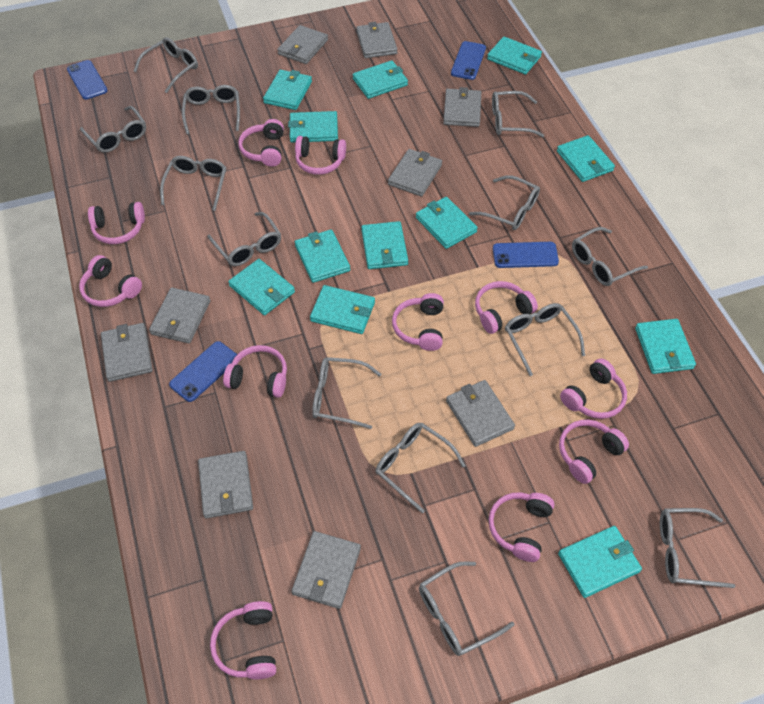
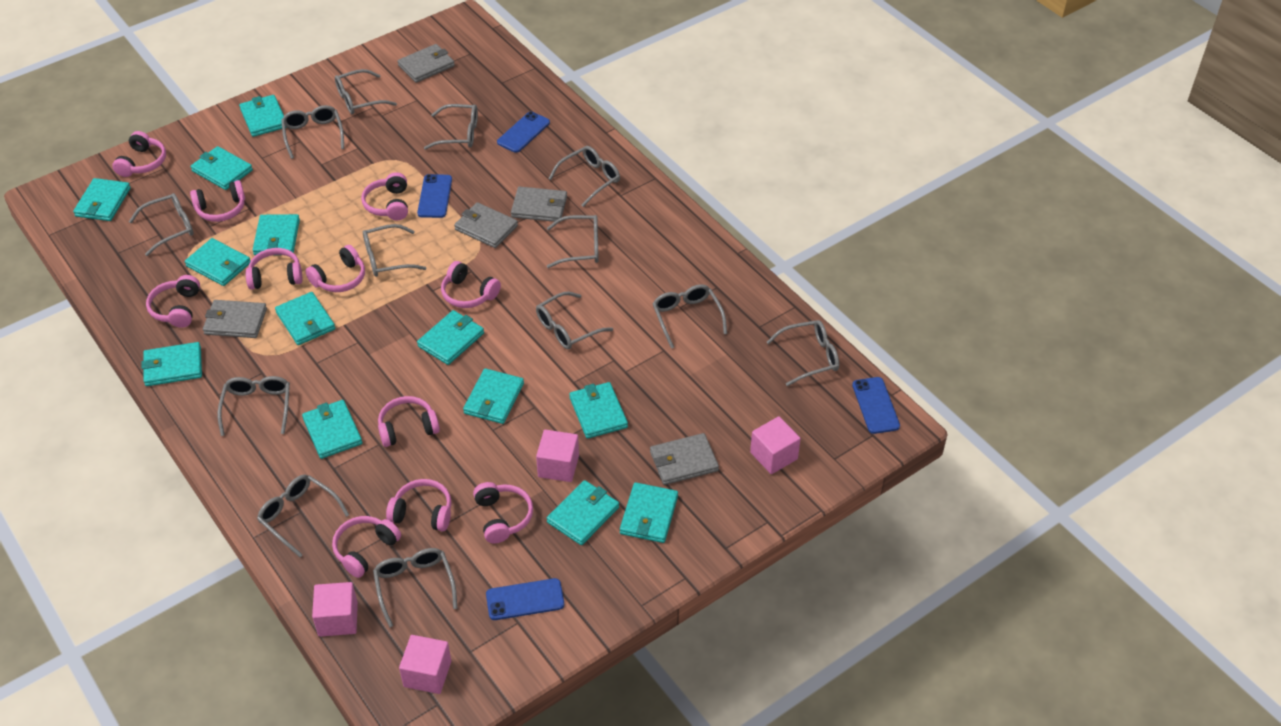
grey wallet: [101,323,153,382] [149,288,210,343] [198,451,253,518] [277,25,328,64] [291,531,361,609] [356,22,398,58] [388,149,442,197] [443,87,481,127] [446,380,515,447] = 9 -> [203,300,267,338] [397,44,455,83] [454,202,518,248] [511,187,567,222] [650,433,719,485] = 5
pink cube: none = 0 -> [312,582,358,637] [399,635,451,694] [536,430,579,482] [750,416,801,474] = 4
turquoise wallet: [228,259,295,315] [263,70,312,110] [288,111,338,143] [295,229,350,283] [310,285,375,334] [353,60,408,99] [361,221,408,269] [416,197,478,249] [487,36,542,75] [557,135,615,182] [558,526,642,598] [635,319,696,374] = 12 -> [73,178,131,221] [141,342,202,386] [185,238,250,286] [191,146,253,190] [239,95,287,137] [253,214,300,255] [275,292,335,345] [302,400,362,459] [417,310,484,365] [463,368,524,424] [547,480,619,545] [569,382,628,439] [620,482,678,543] = 13

